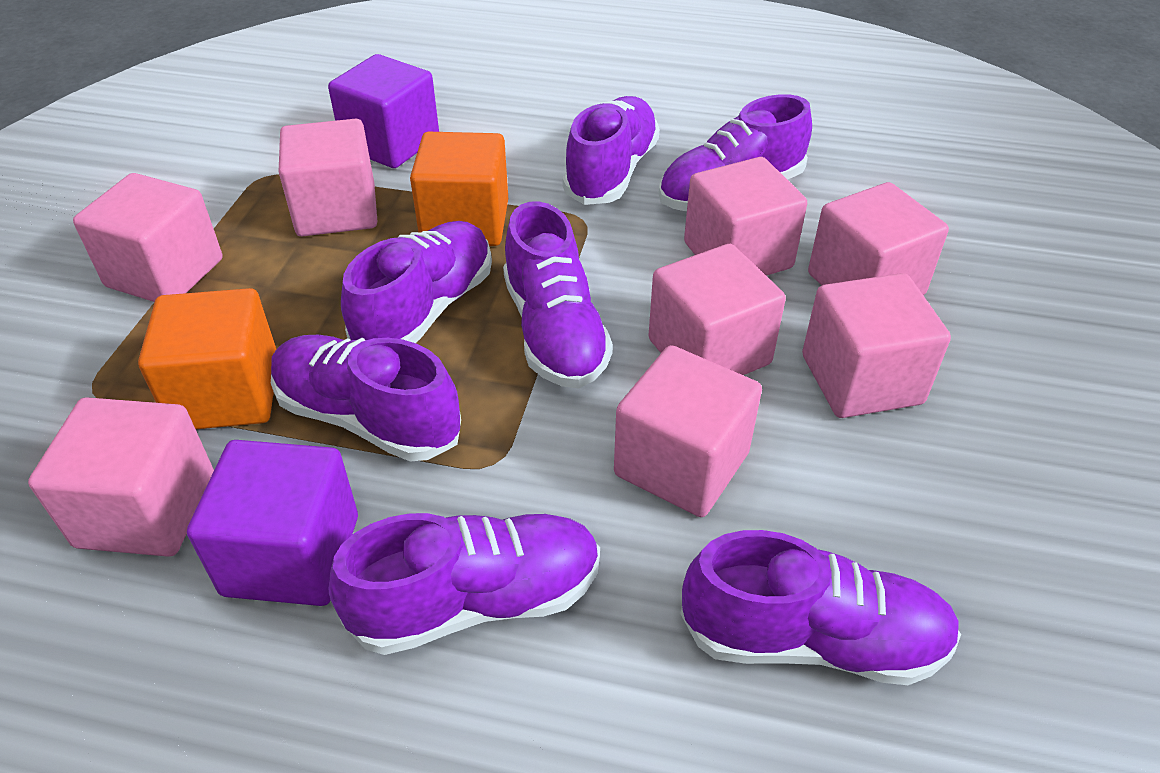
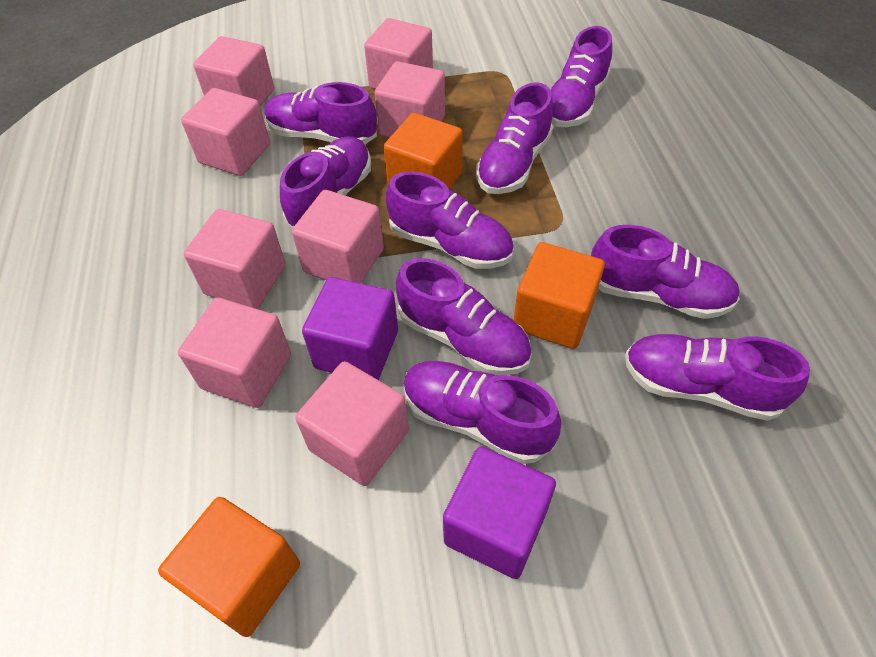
orange cube: [138,288,276,429] [410,132,508,246] = 2 -> [158,497,300,637] [384,113,463,189] [514,242,605,349] = 3
purple shoe: [271,335,461,462] [329,513,600,655] [341,221,492,343] [503,201,613,388] [563,96,660,205] [658,94,812,212] [680,530,961,685] = 7 -> [265,82,377,144] [280,136,371,229] [386,172,514,269] [396,258,532,375] [403,361,562,464] [476,82,553,194] [551,26,612,127] [591,225,740,319] [625,334,810,421] = 9

